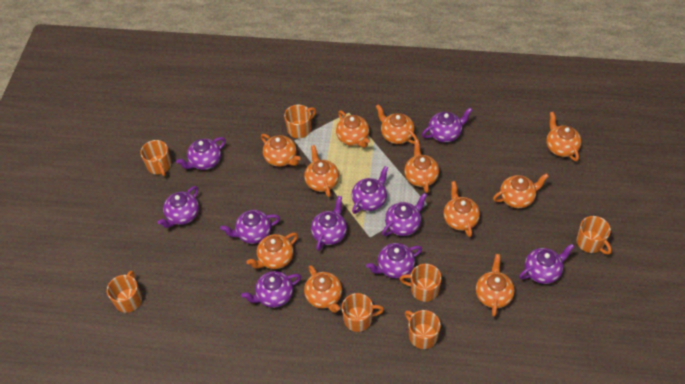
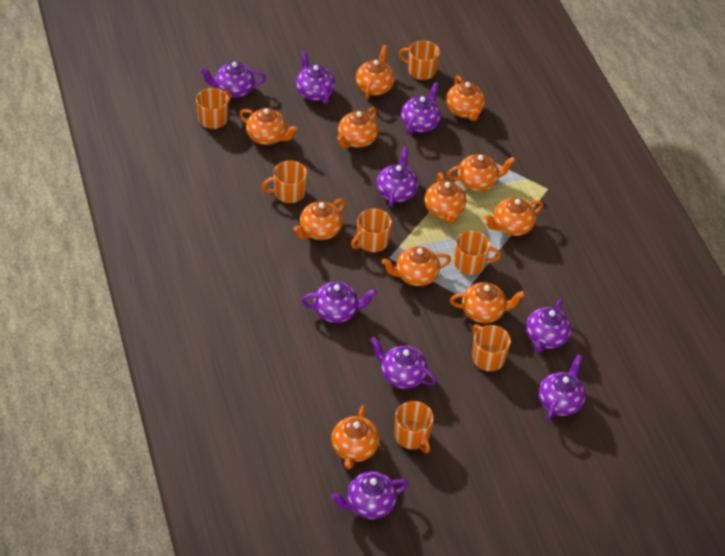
purple teapot: [158,186,199,228] [176,137,226,170] [220,210,280,244] [241,271,301,308] [311,196,347,251] [352,166,388,214] [366,243,422,279] [382,193,427,236] [422,108,472,143] [519,244,575,284] = 10 -> [200,61,266,98] [296,50,335,104] [301,282,376,323] [331,472,409,519] [370,337,436,389] [377,147,418,207] [401,82,441,135] [526,299,571,353] [539,355,586,421] = 9

